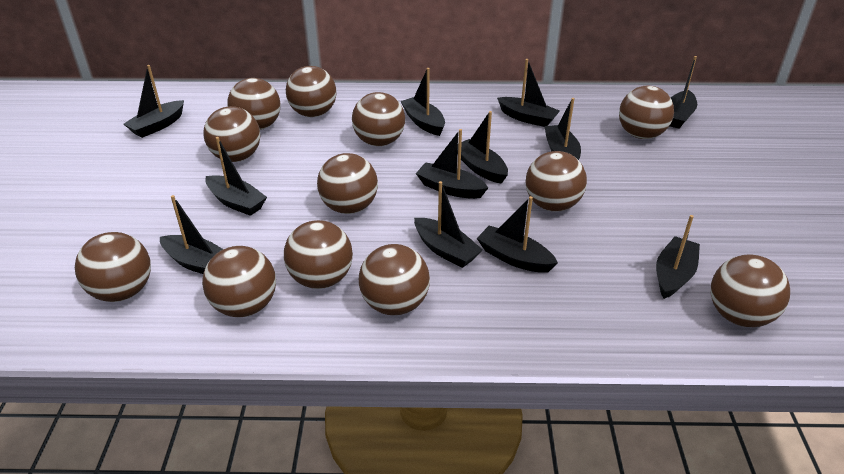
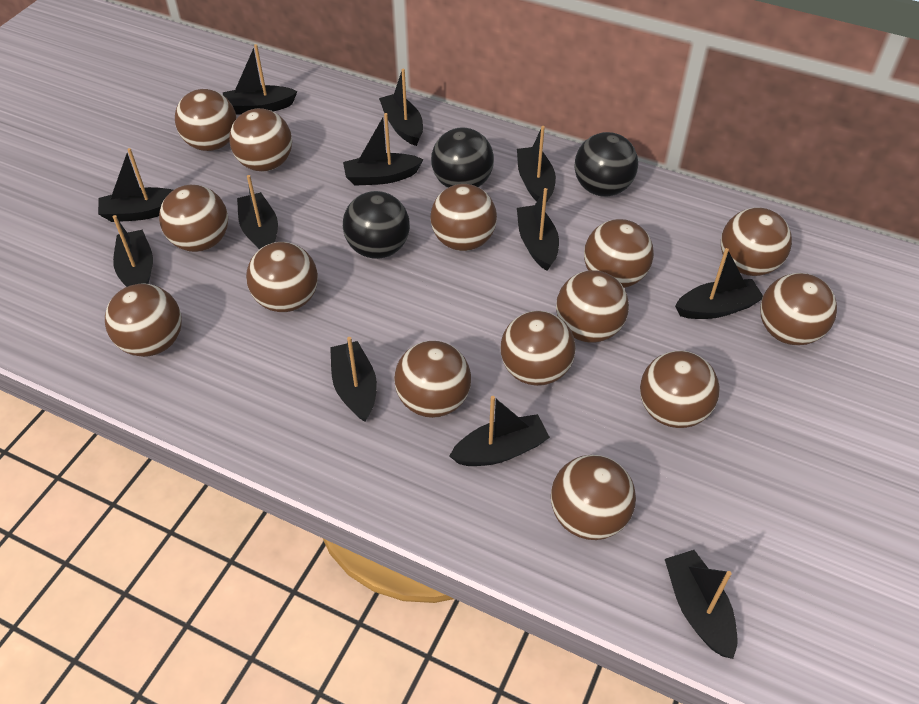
black ball: none = 0 -> [343,191,410,259] [431,127,494,188] [574,132,638,197] = 3
brown ball: [75,232,151,302] [202,246,276,317] [203,106,261,162] [227,78,281,130] [284,220,353,289] [286,66,337,117] [317,153,378,214] [352,92,405,146] [359,244,430,315] [525,151,587,212] [619,86,674,139] [710,254,790,327] = 12 -> [105,283,182,357] [159,185,228,252] [175,89,237,151] [229,108,292,172] [246,242,318,312] [394,341,471,418] [430,184,497,251] [501,311,576,386] [551,455,636,540] [556,270,629,343] [584,219,654,288] [640,351,720,428] [721,207,792,276] [760,273,837,345] = 14

